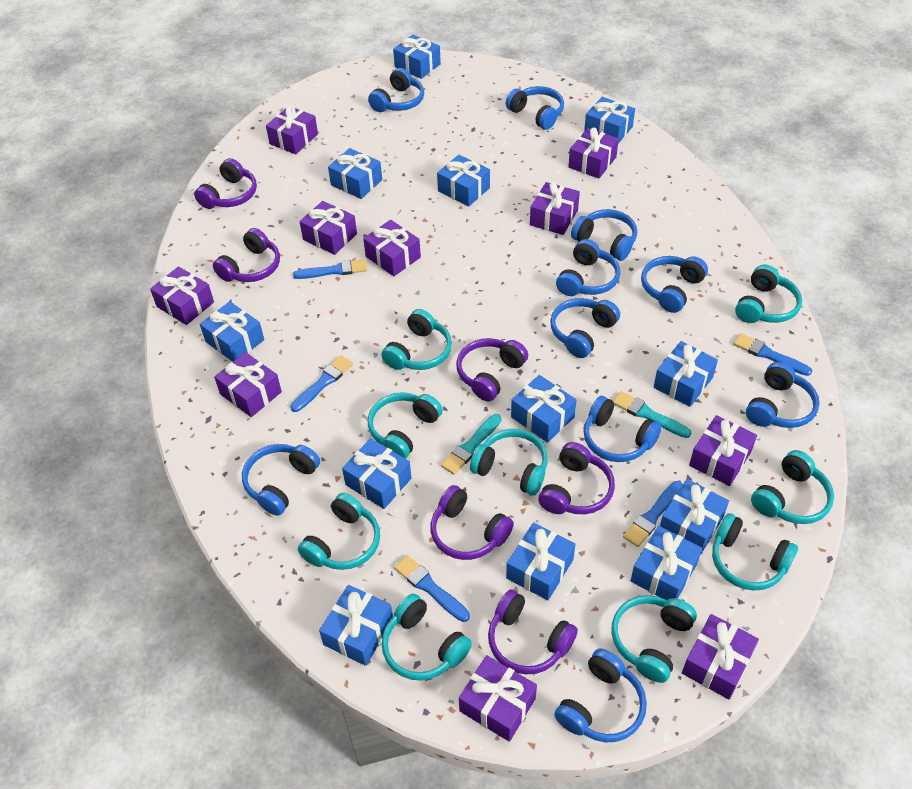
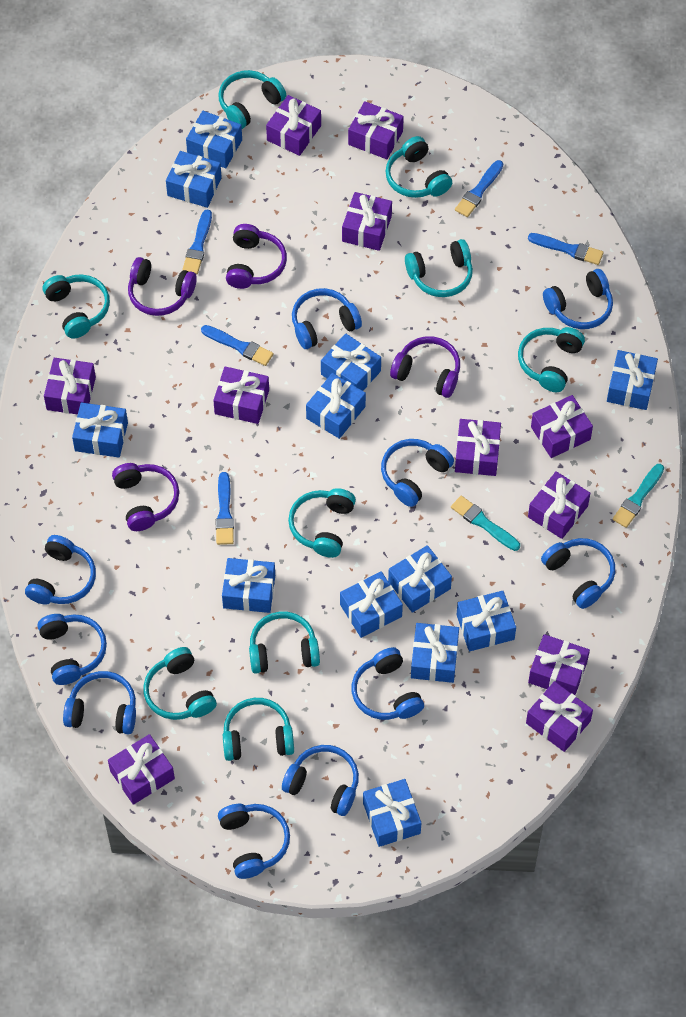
purple gift: [150,266,214,325] [214,352,282,417] [266,105,318,154] [299,201,357,255] [363,220,421,276] [459,655,537,742] [530,182,580,235] [568,128,619,178] [682,614,759,699] [689,415,757,486] = 10 -> [44,358,96,415] [108,734,175,805] [213,366,269,424] [266,95,321,156] [342,192,392,251] [348,101,404,159] [455,419,501,476] [526,681,593,752] [528,471,590,539] [528,634,590,695] [531,395,593,458] = 11
purple headphones: [194,158,257,209] [213,228,280,282] [431,485,514,560] [456,338,528,401] [488,590,578,674] [538,442,615,514] = 6 -> [112,463,179,531] [128,257,197,316] [226,224,287,289] [390,336,460,398] = 4

